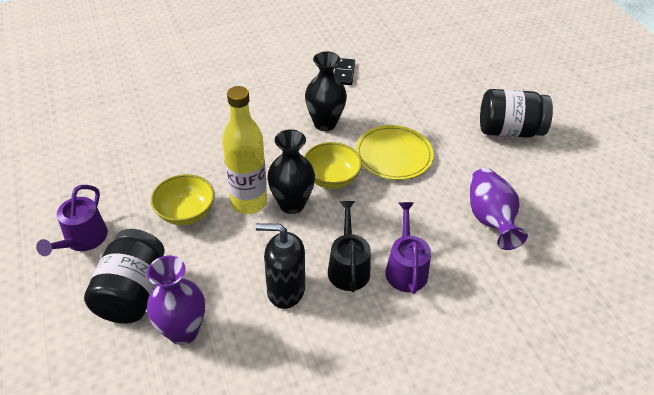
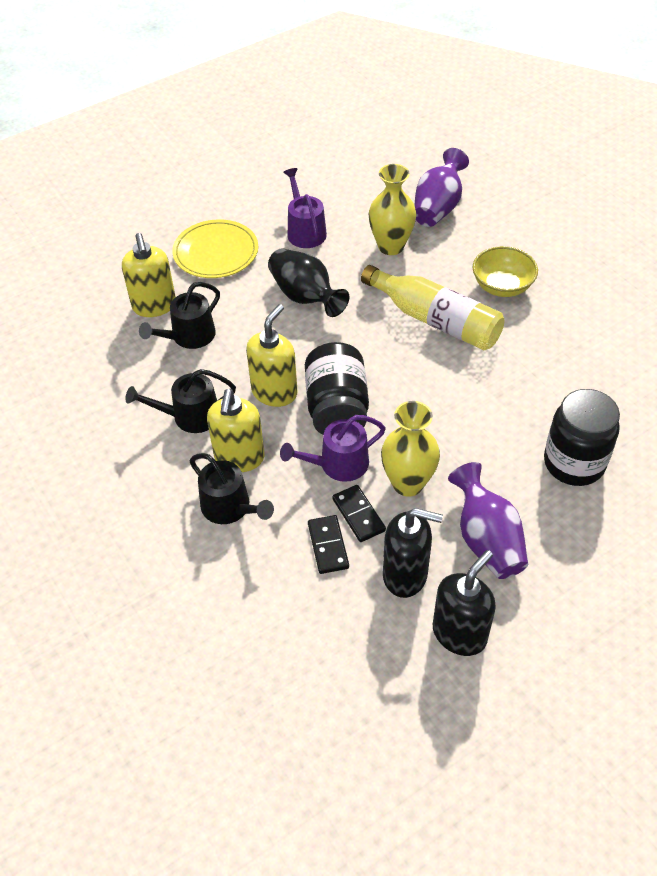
black domino: [334,58,355,85] = 1 -> [308,515,349,574] [332,485,386,542] = 2
black soap dispenser: [256,223,305,309] = 1 -> [383,508,443,598] [433,550,496,656] = 2
black vase: [267,129,315,214] [305,51,347,131] = 2 -> [268,248,349,317] = 1
black watering can: [328,201,371,292] = 1 -> [125,369,236,433] [139,282,220,349] [190,453,274,524] = 3
yellow bowl: [151,174,215,225] [304,142,362,189] = 2 -> [473,246,538,297] = 1
yellow soap dispenser: none = 0 -> [122,233,176,317] [207,389,265,472] [246,304,297,407] = 3
yellow vase: none = 0 -> [369,164,416,255] [381,401,440,497] = 2

